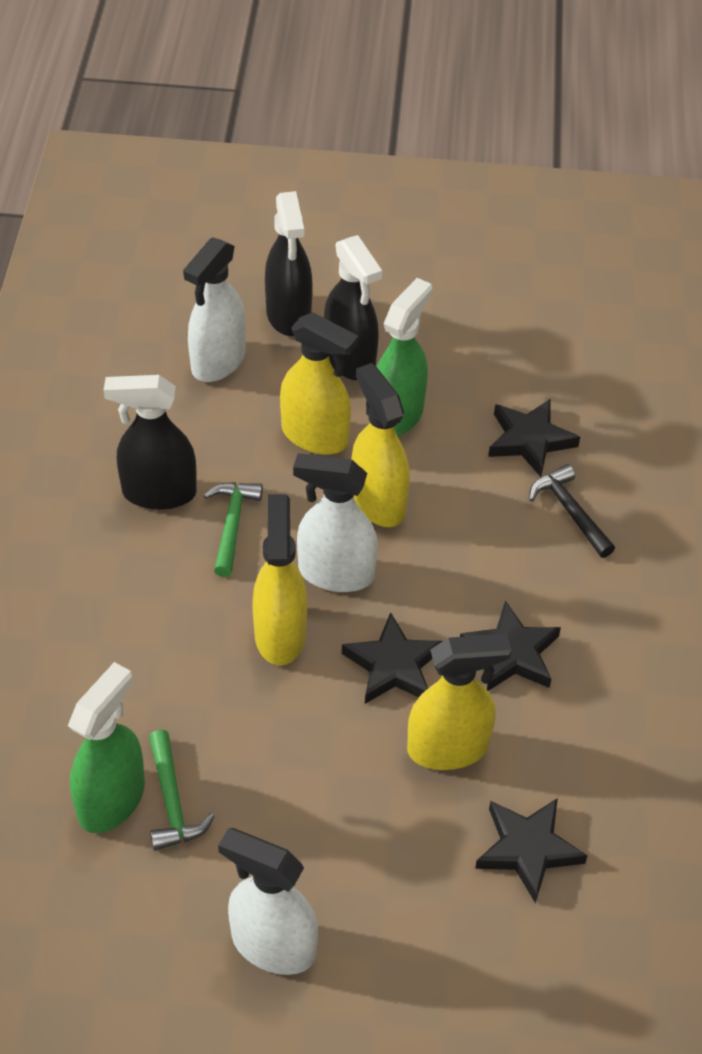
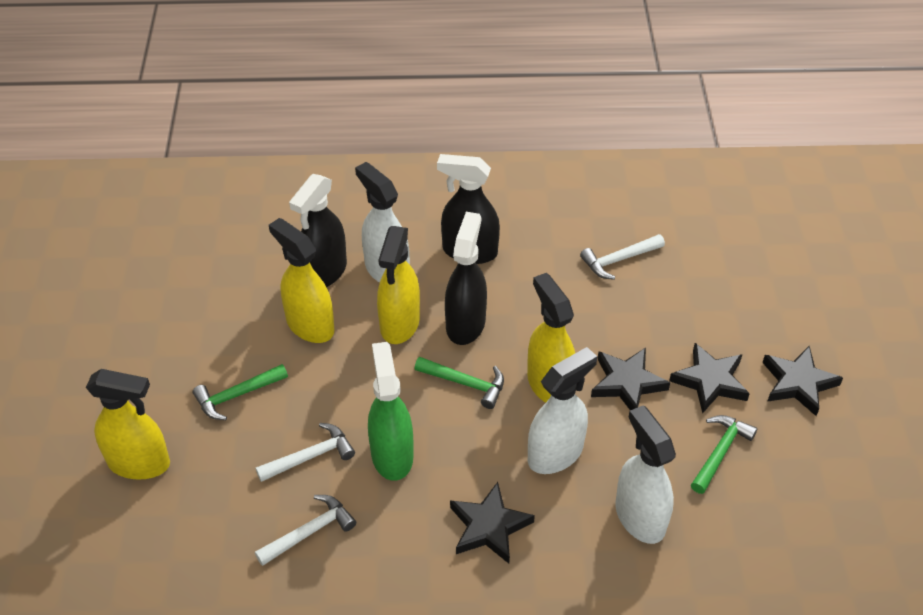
black hammer: [529,464,615,558] = 1 -> none = 0
green hammer: [149,730,215,851] [204,482,263,577] = 2 -> [193,364,288,420] [415,357,504,409] [691,415,757,494] = 3
green spray bottle: [68,662,145,833] [377,278,432,437] = 2 -> [368,342,414,481] = 1
white hammer: none = 0 -> [255,423,355,482] [255,495,356,566] [580,234,665,280] = 3

